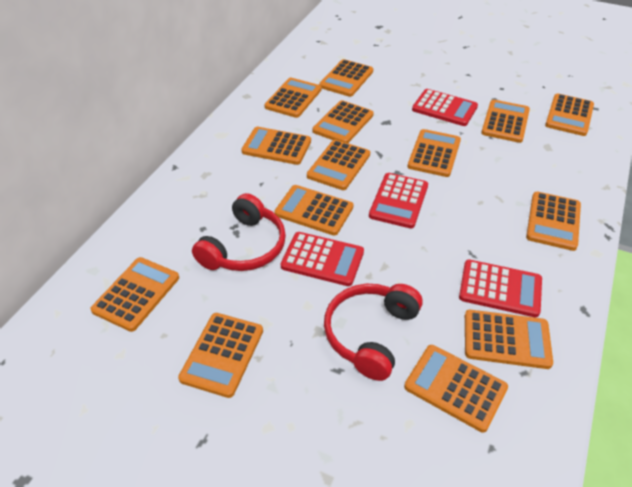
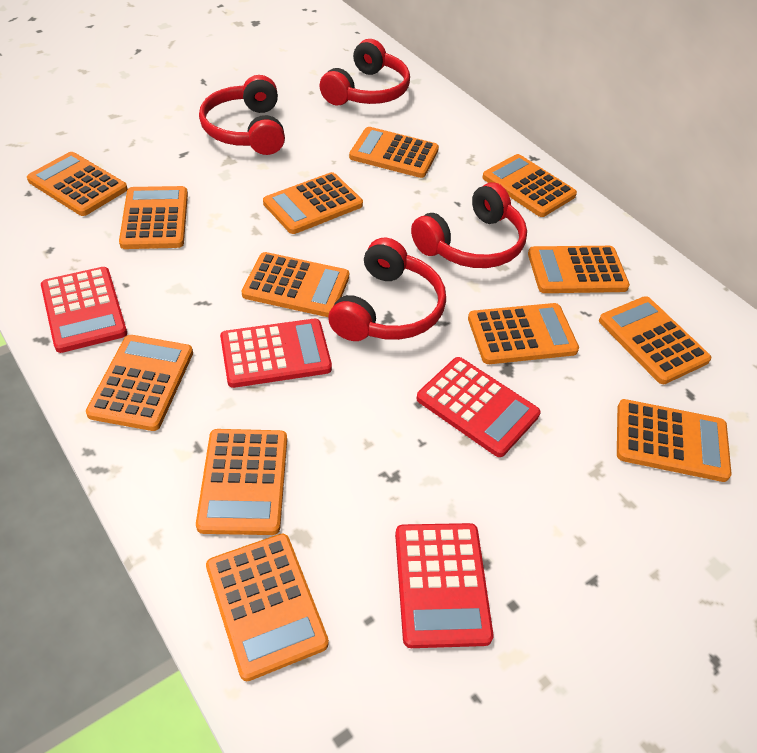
orange calculator: [91,257,179,332] [178,313,263,398] [241,127,311,165] [265,78,321,118] [274,185,354,236] [307,140,370,190] [313,100,374,143] [319,59,373,97] [404,345,508,433] [407,129,461,177] [465,310,553,369] [481,100,530,143] [526,192,581,251] [545,94,594,136] = 14 -> [27,152,128,216] [86,335,193,431] [119,186,188,249] [196,429,287,535] [206,533,329,681] [242,252,349,317] [263,172,363,234] [349,127,439,178] [468,303,579,364] [482,154,577,217] [528,246,630,293] [599,296,711,384] [617,399,732,482] = 13
red headphones: [192,193,286,271] [324,284,423,381] = 2 -> [199,75,285,155] [320,39,410,106] [328,238,446,341] [411,182,527,268] = 4

